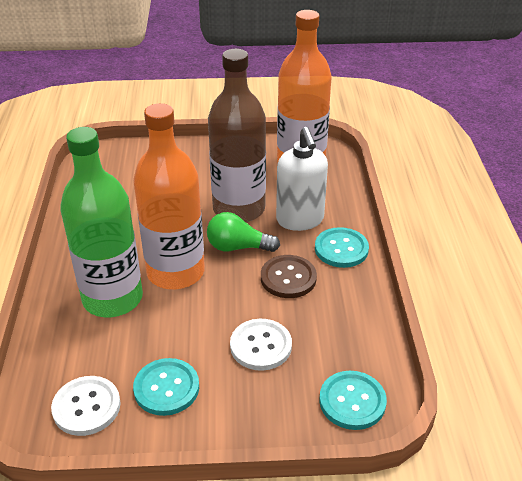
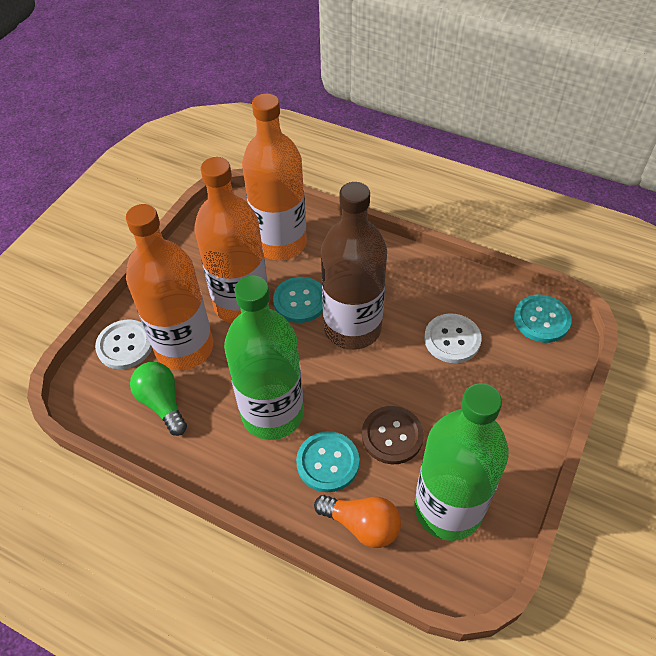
green bottle: [60,127,143,317] = 1 -> [224,276,304,440] [414,383,509,541] = 2
orange bottle: [133,103,205,289] [277,10,331,162] = 2 -> [126,204,213,370] [194,157,269,323] [242,93,307,260] = 3
orange light bulb: none = 0 -> [314,495,401,548] = 1
white soap dispenser: [276,127,328,231] = 1 -> none = 0

